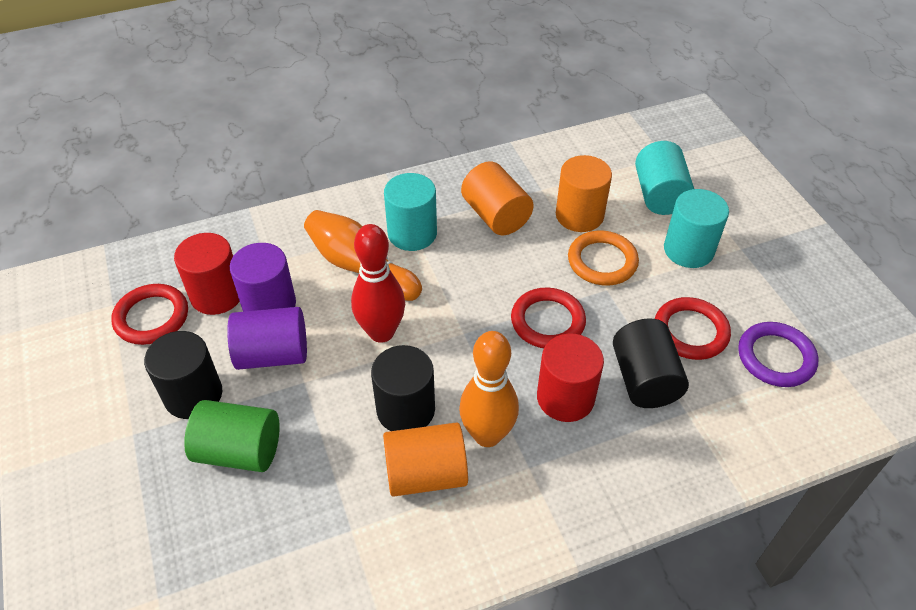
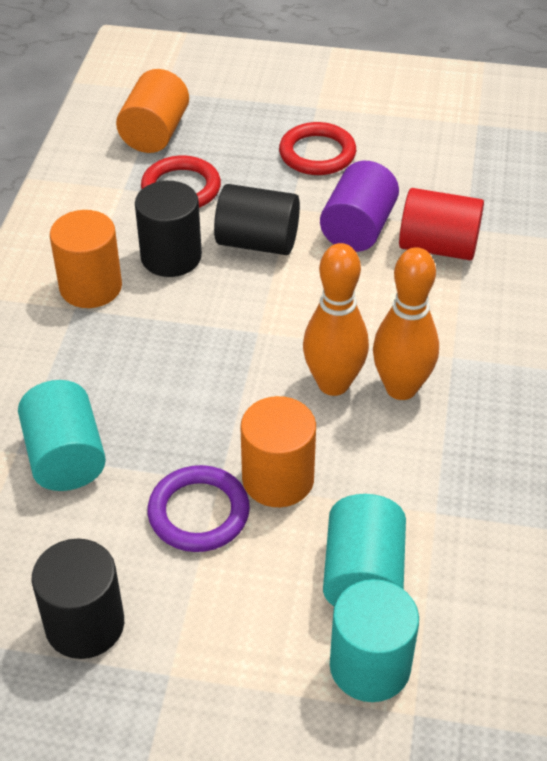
green cylinder: [184,400,280,472] = 1 -> none = 0
orange ring: [568,231,639,286] = 1 -> none = 0
purple cylinder: [227,307,307,370] [230,243,296,312] = 2 -> [320,161,399,252] = 1
red bowling pin: [351,224,405,343] = 1 -> none = 0
red cylinder: [174,233,240,315] [537,333,604,422] = 2 -> [399,188,484,260] = 1
red ring: [111,284,188,345] [511,288,586,348] [655,297,731,360] = 3 -> [141,156,221,208] [279,122,356,175] = 2

